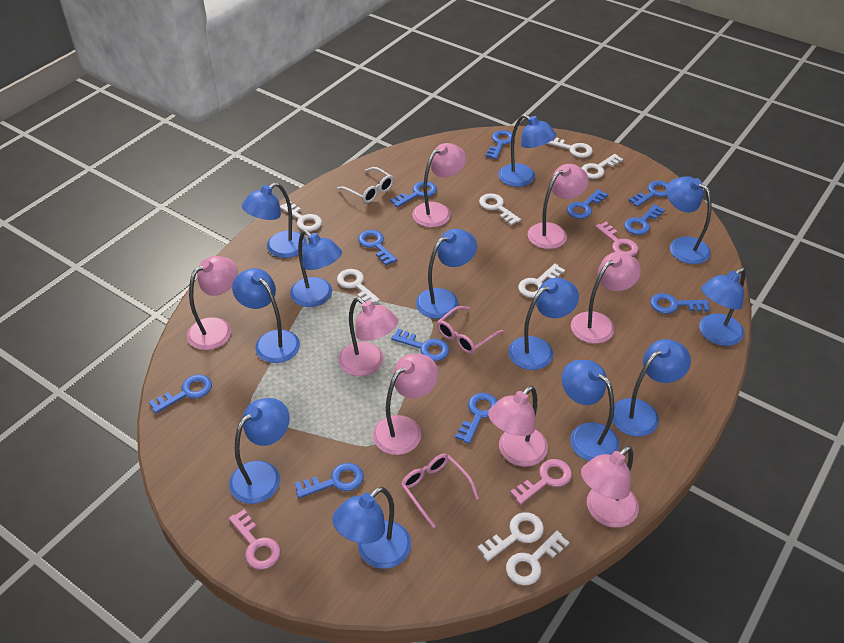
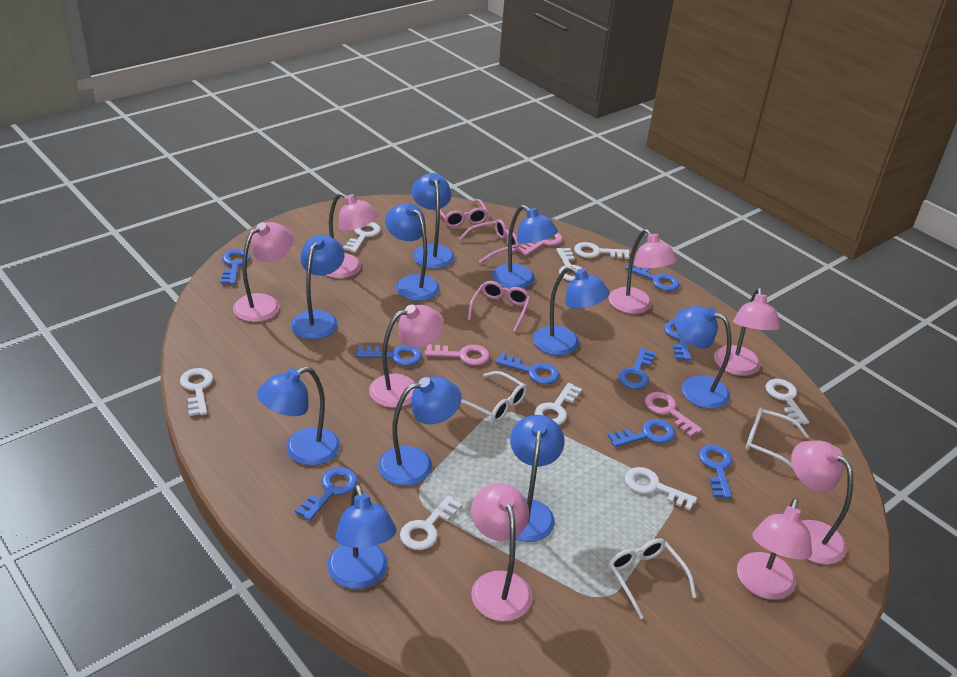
blue key: [149,375,212,414] [295,463,364,498] [358,230,397,266] [390,181,437,207] [391,329,449,361] [455,393,498,444] [486,130,512,159] [567,189,608,219] [624,204,665,235] [628,181,668,207] [650,293,710,314] = 11 -> [220,249,251,285] [295,467,358,521] [356,345,422,366] [495,353,559,384] [608,419,675,447] [618,348,656,389] [625,262,680,291] [664,320,692,361] [699,445,733,499] = 9
blue lamp: [229,398,290,504] [232,268,300,363] [242,183,307,258] [290,230,342,307] [332,487,411,569] [416,229,477,319] [498,114,556,187] [508,278,579,370] [562,360,619,461] [612,339,691,437] [666,176,712,264] [699,268,746,346] = 12 -> [257,366,340,466] [291,234,345,339] [327,484,396,589] [378,376,461,486] [385,203,440,301] [412,173,455,269] [492,205,558,289] [510,415,564,542] [533,266,610,355] [674,306,731,409] = 10
pink glasses: [401,454,479,528] [437,306,503,354] = 2 -> [440,199,488,227] [459,219,519,263] [468,281,531,332] = 3
white glasses: [337,167,393,203] = 1 -> [461,371,527,422] [608,538,696,619] [745,408,809,469] = 3

